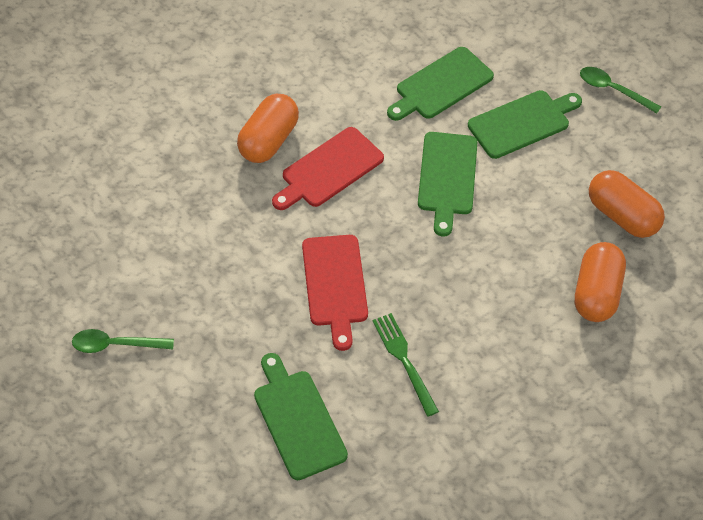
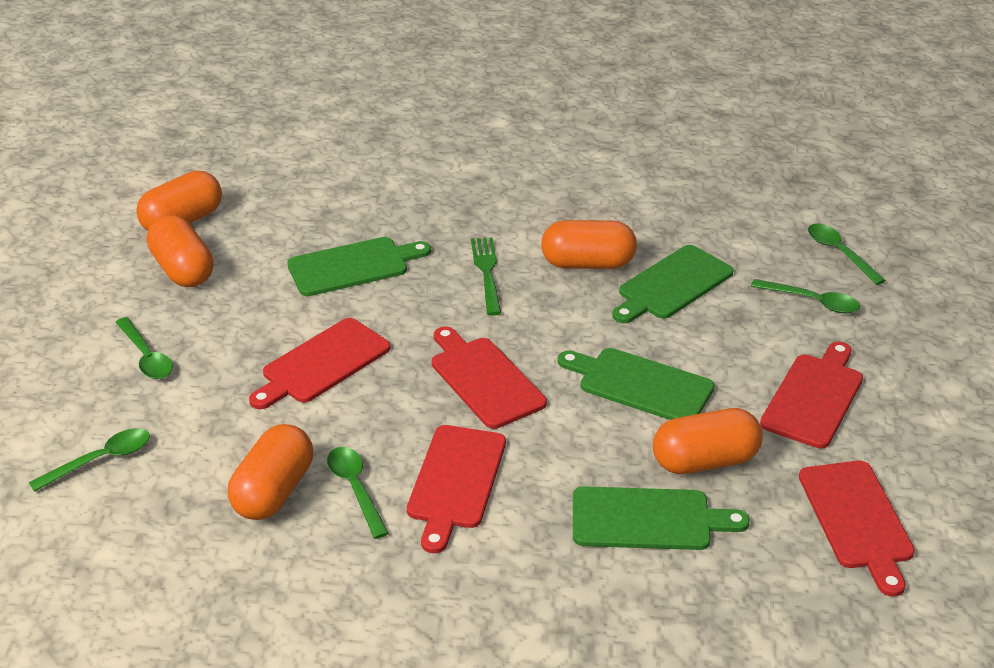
green spoon: [72,329,174,353] [580,67,661,113] = 2 -> [29,428,150,492] [115,317,173,379] [327,447,389,539] [751,279,860,313] [808,223,886,285] = 5
orange capsule: [237,94,299,163] [575,242,626,322] [589,170,665,238] = 3 -> [136,171,222,231] [147,215,213,287] [228,424,313,520] [541,220,637,269] [653,408,763,474] = 5
red cutting board: [272,127,384,210] [302,235,368,351] = 2 -> [249,318,391,409] [407,425,506,553] [432,326,547,429] [760,341,863,449] [799,461,915,596] = 5

